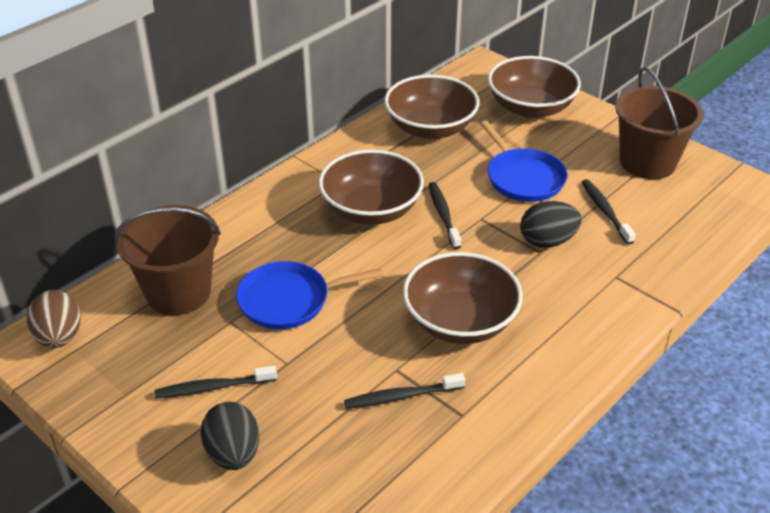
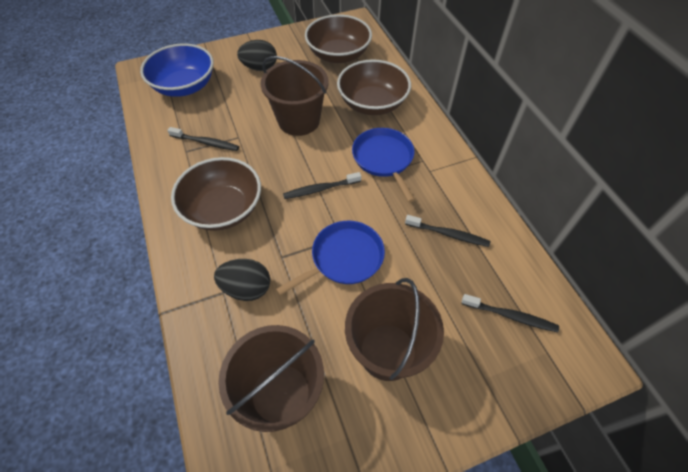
blue bowl: none = 0 -> [140,44,214,97] = 1
brown bowl: [319,150,424,225] [384,75,479,139] [403,252,523,344] [488,56,581,118] = 4 -> [171,157,261,231] [305,14,372,63] [337,59,411,115] = 3
brown bucket: [114,205,221,315] [615,67,703,179] = 2 -> [218,325,324,432] [261,56,329,136] [345,278,444,381] = 3
brown egg: [27,290,81,348] = 1 -> none = 0

